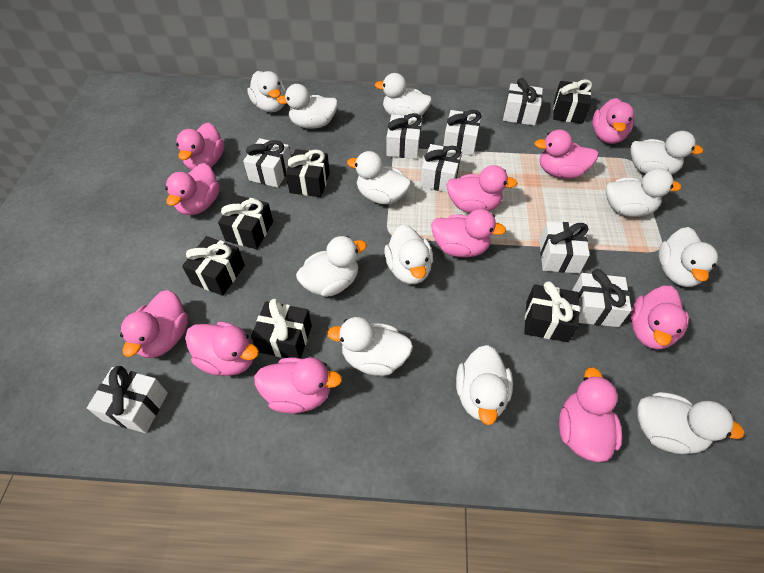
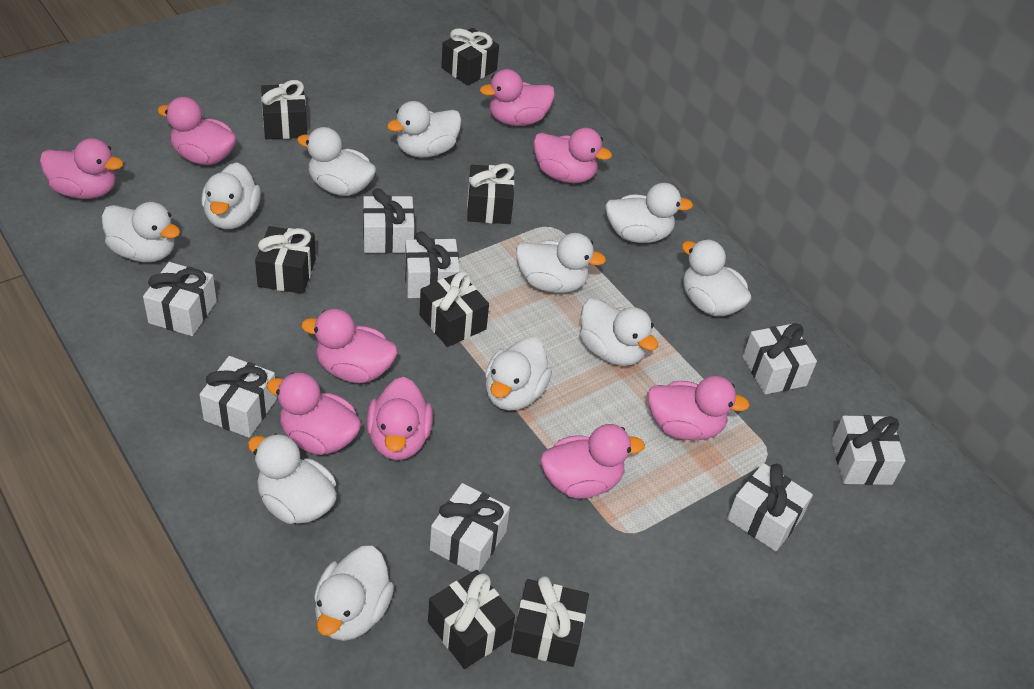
black gift: [182,236,245,296] [218,195,273,249] [251,299,312,358] [286,149,330,197] [524,281,580,342] [553,79,592,124] = 6 -> [255,226,316,294] [261,80,307,139] [419,271,489,347] [428,570,515,669] [441,28,499,86] [467,163,515,224] [511,576,589,667] = 7
pink duck: [120,290,188,358] [165,163,220,215] [176,123,225,170] [185,321,259,376] [254,357,342,414] [431,209,506,257] [446,165,517,213] [534,129,599,178] [559,367,622,462] [592,98,634,144] [631,286,689,350] = 11 -> [40,138,123,199] [157,97,237,165] [266,373,362,455] [301,309,398,383] [366,377,433,460] [480,69,555,126] [533,128,612,183] [540,424,645,499] [648,376,750,441] = 9
white duck: [247,71,286,112] [277,84,338,129] [296,236,367,297] [327,317,413,376] [347,151,411,204] [375,73,432,116] [384,225,433,284] [456,345,513,425] [606,169,681,217] [630,131,704,174] [637,392,745,454] [659,227,718,287] = 12 -> [101,202,180,262] [201,162,261,229] [248,433,337,524] [297,127,376,196] [314,546,394,641] [387,101,462,158] [485,337,552,410] [516,233,606,293] [580,298,658,366] [605,183,693,243] [682,240,752,316] = 11

